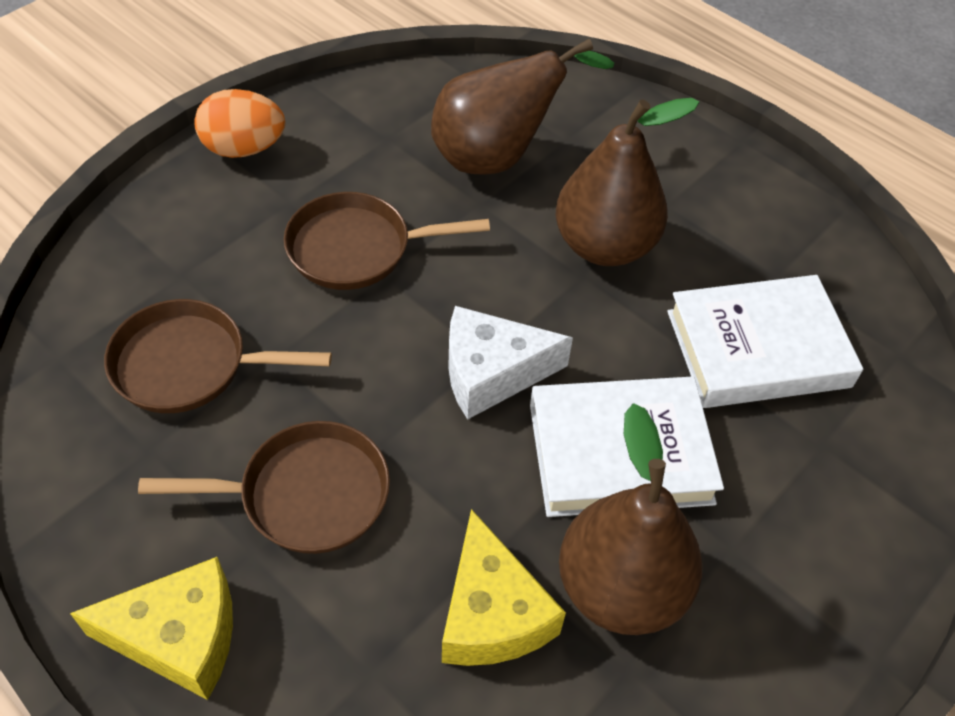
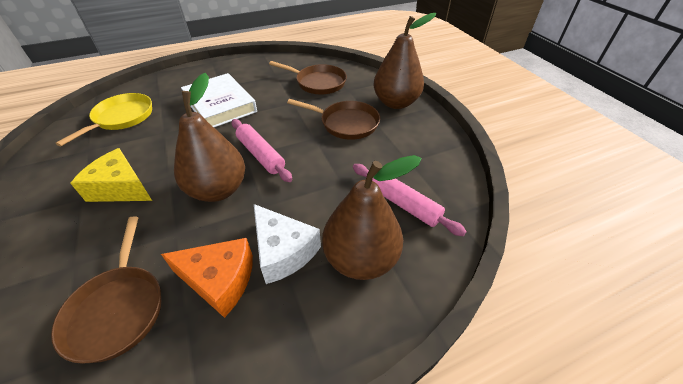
orange cheese: none = 0 -> [161,238,253,318] = 1
orange egg: [194,89,285,158] = 1 -> none = 0
pink rolling pin: none = 0 -> [232,119,292,182] [353,164,467,236] = 2
white book: [530,377,724,517] [667,275,863,408] = 2 -> [181,73,257,127] = 1
yellow cheese: [70,557,233,700] [442,509,566,666] = 2 -> [70,148,152,202] = 1
yellow pan: none = 0 -> [56,93,152,146] = 1

